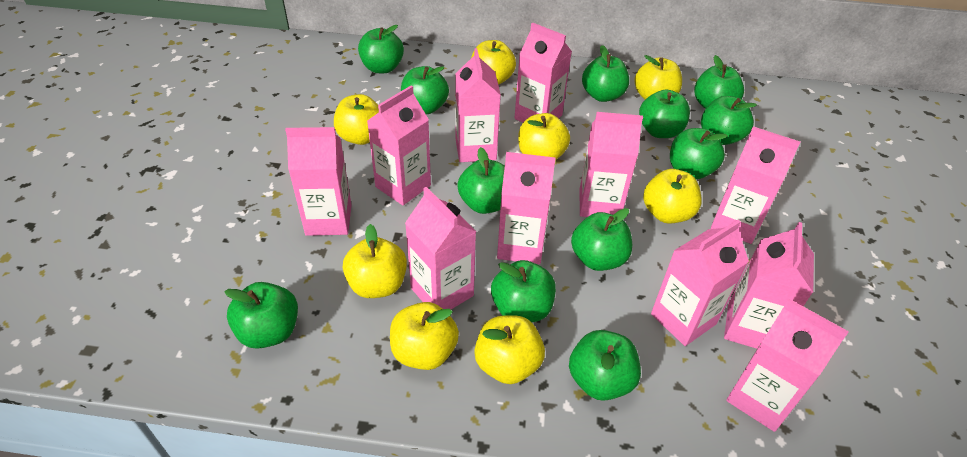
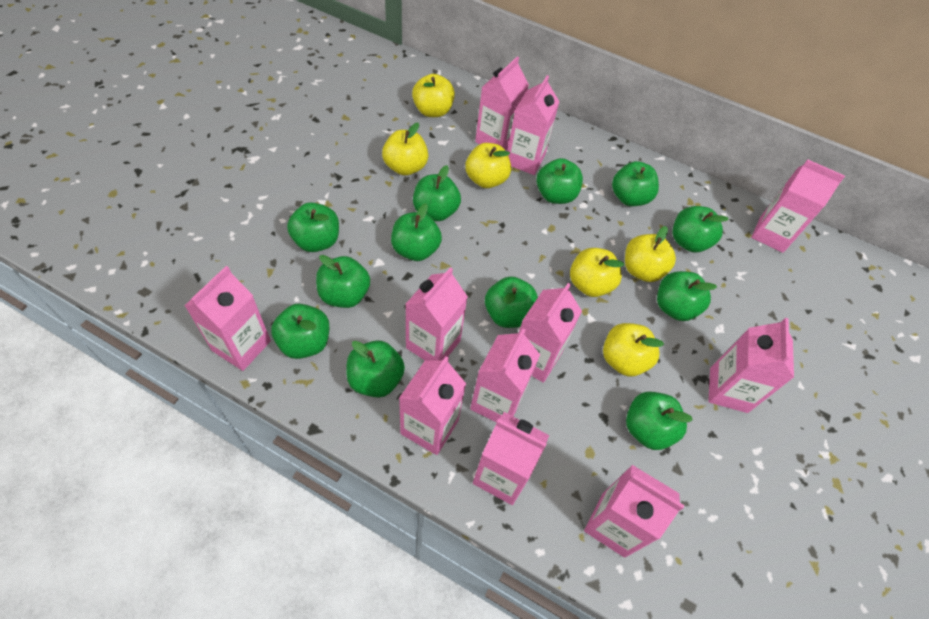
yellow apple: [334,94,379,145] [343,224,407,298] [390,302,459,370] [471,40,516,85] [474,315,545,384] [518,113,570,160] [635,55,682,99] [643,169,702,224] = 8 -> [382,123,428,176] [412,74,455,117] [465,143,511,188] [570,248,624,297] [603,323,664,377] [625,226,676,282] = 6

